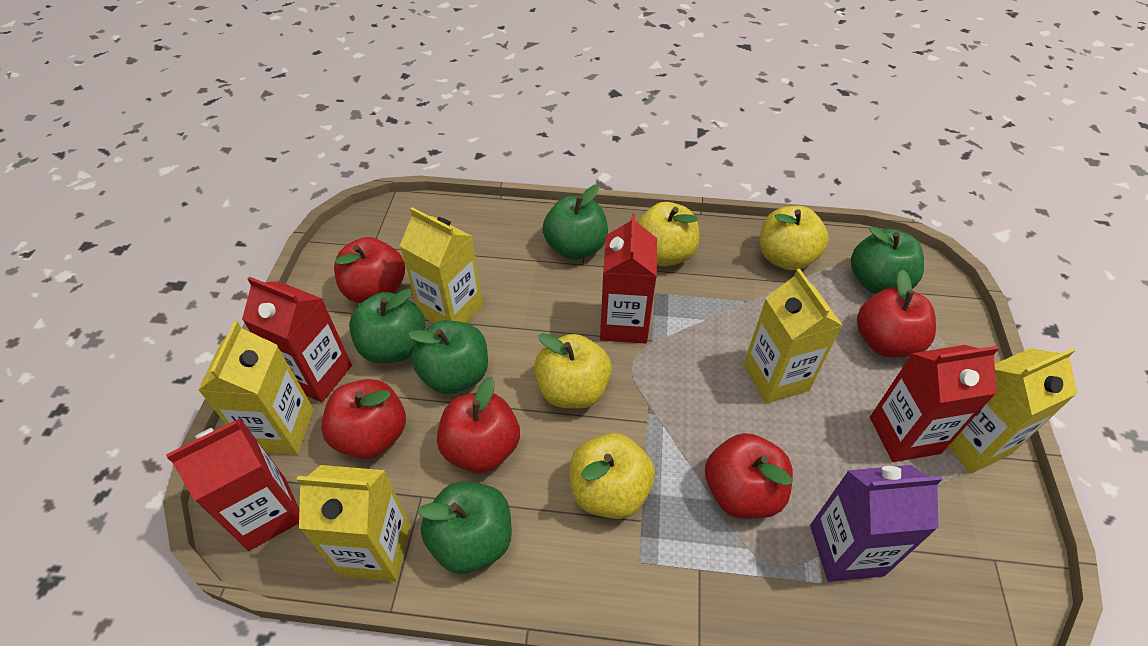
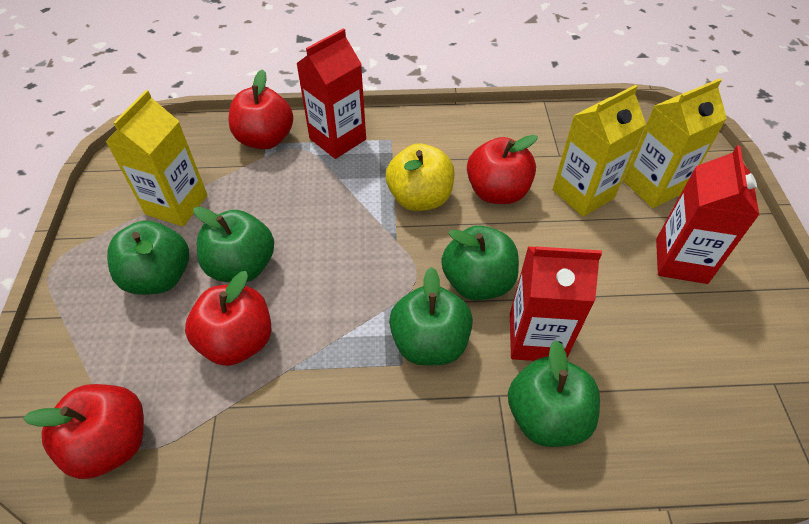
purple carton: [810,465,943,582] = 1 -> none = 0
red apple: [321,379,406,459] [334,237,405,303] [437,377,520,473] [705,433,793,519] [857,270,936,357] = 5 -> [23,384,144,479] [185,271,271,366] [229,69,293,149] [467,135,538,204] = 4
red carton: [166,418,299,551] [242,277,352,403] [600,214,657,344] [870,345,999,462] = 4 -> [296,28,366,159] [510,246,602,361] [656,145,759,284] = 3
yellow apple: [534,333,612,409] [569,433,655,519] [637,202,699,266] [760,206,829,271] = 4 -> [386,143,455,211] = 1
yellow carton: [198,321,314,454] [296,465,411,582] [400,207,483,323] [743,269,843,404] [948,348,1078,473] = 5 -> [105,90,207,227] [552,85,646,217] [623,78,727,208] = 3

